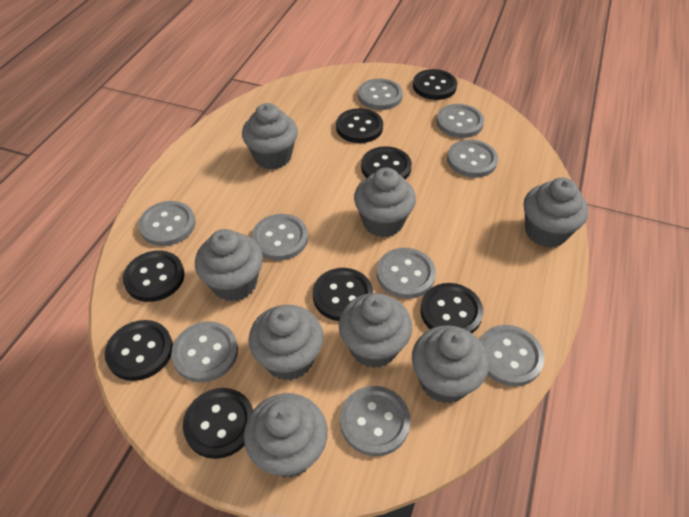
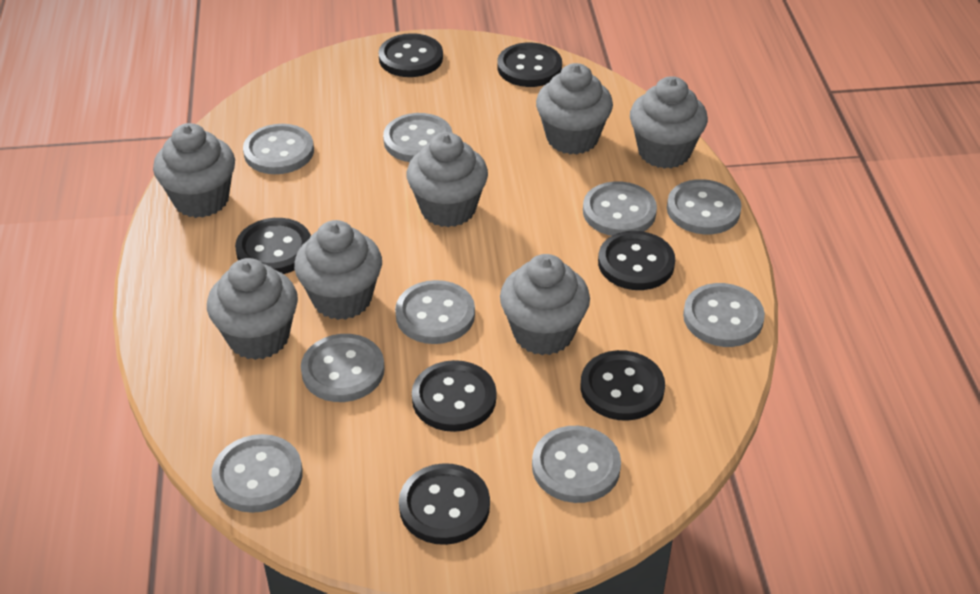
black button: [105,320,173,381] [123,250,185,302] [183,388,253,459] [313,268,373,321] [336,108,383,143] [361,146,412,180] [413,69,457,100] [420,283,483,333] = 8 -> [235,218,311,274] [378,33,443,77] [399,463,490,545] [412,360,496,432] [497,43,562,87] [581,350,665,421] [598,231,675,290] = 7
grey cupcake: [195,229,263,302] [242,103,298,170] [244,393,328,478] [248,305,324,381] [339,293,412,368] [354,168,416,237] [412,325,489,403] [524,177,588,248] = 8 -> [153,123,235,218] [207,258,298,360] [294,220,382,320] [407,132,488,227] [500,254,590,355] [536,63,613,155] [630,76,708,169] = 7

